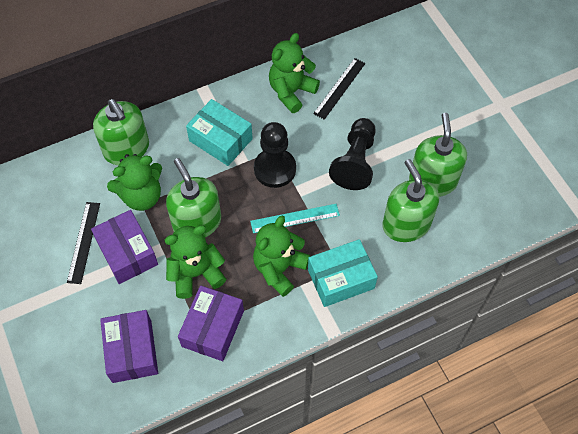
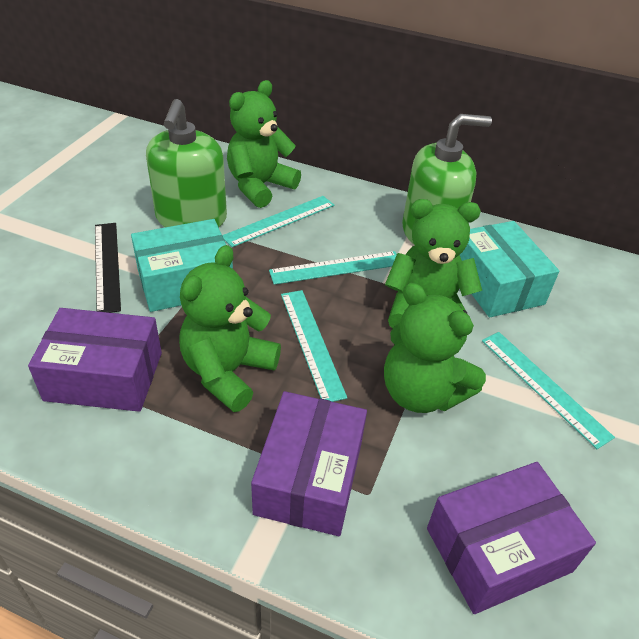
black pawn: [254,122,296,188] [329,118,376,190] = 2 -> none = 0
black ruler: [67,202,100,284] [313,58,366,120] = 2 -> [95,223,121,313] = 1
green soap dispenser: [93,99,149,165] [166,158,221,238] [383,159,439,242] [409,113,467,197] = 4 -> [146,99,227,227] [402,114,492,244] = 2
turquoise ruler: [250,204,340,233] = 1 -> [223,196,334,247] [269,251,397,285] [281,290,347,402] [482,332,615,449] = 4

